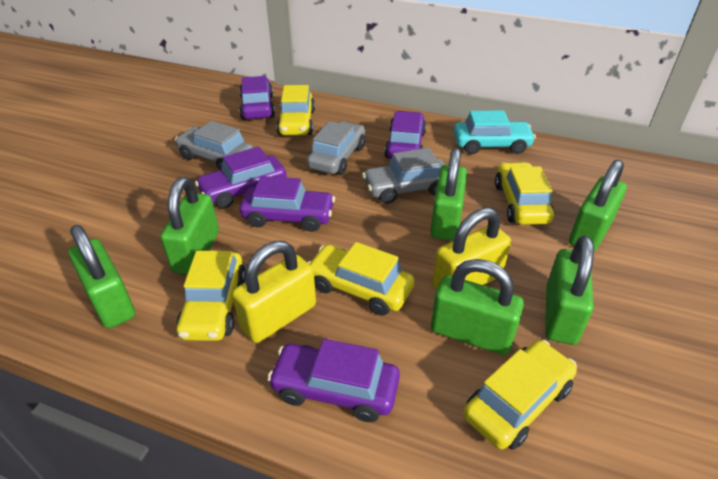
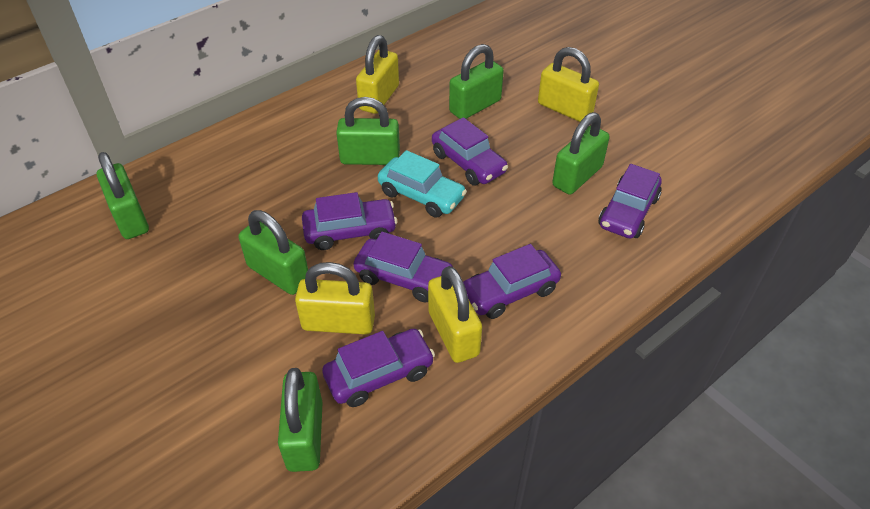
grey car: [175,121,253,170] [307,121,365,175] [362,148,445,204] = 3 -> none = 0
purple car: [195,146,286,208] [239,76,275,120] [240,176,335,232] [268,339,400,422] [384,111,426,159] = 5 -> [302,192,397,250] [322,329,435,407] [354,232,454,302] [432,117,508,186] [463,244,561,319] [599,164,662,239] = 6
yellow car: [176,251,245,341] [276,85,315,135] [308,242,414,316] [463,340,577,450] [495,162,554,225] = 5 -> none = 0
yellow padlock: [232,241,316,343] [432,207,511,290] = 2 -> [295,262,375,335] [356,35,399,114] [428,266,482,363] [538,47,599,122] = 4

